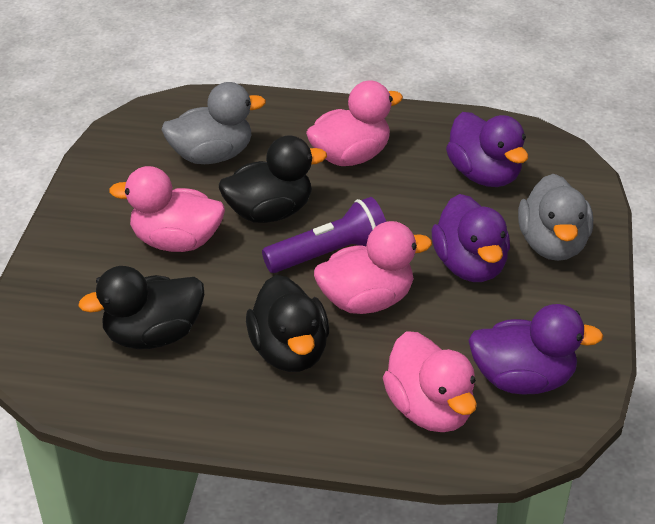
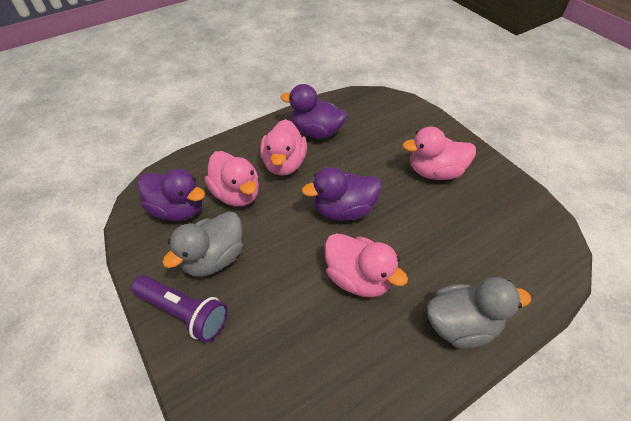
black duck: [78,266,204,349] [219,135,327,223] [246,275,329,372] = 3 -> none = 0

